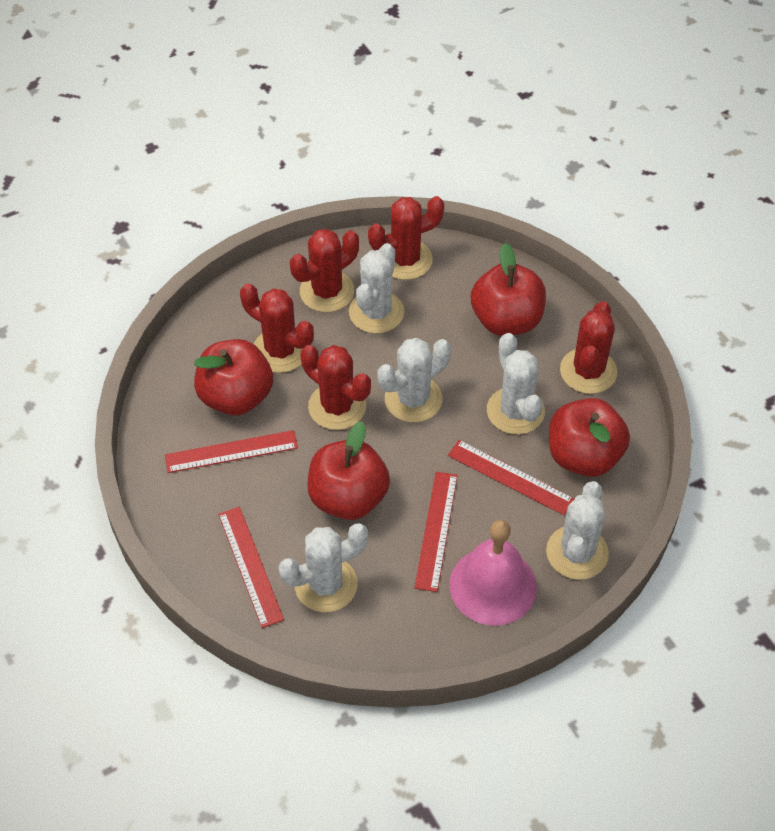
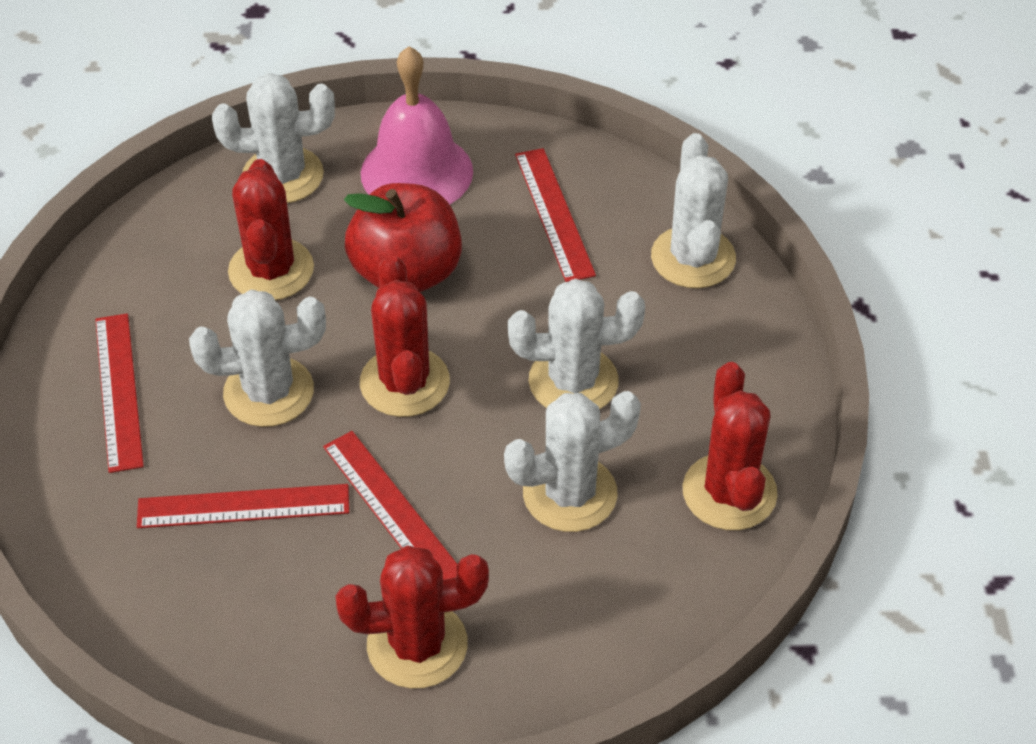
red apple: [194,339,273,415] [307,421,390,520] [471,243,546,336] [549,398,630,477] = 4 -> [344,183,462,292] = 1
red cactus: [240,283,314,373] [290,229,359,312] [300,345,371,430] [368,196,445,280] [560,301,617,394] = 5 -> [228,159,314,300] [335,545,489,689] [360,255,450,417] [682,362,778,530] = 4

